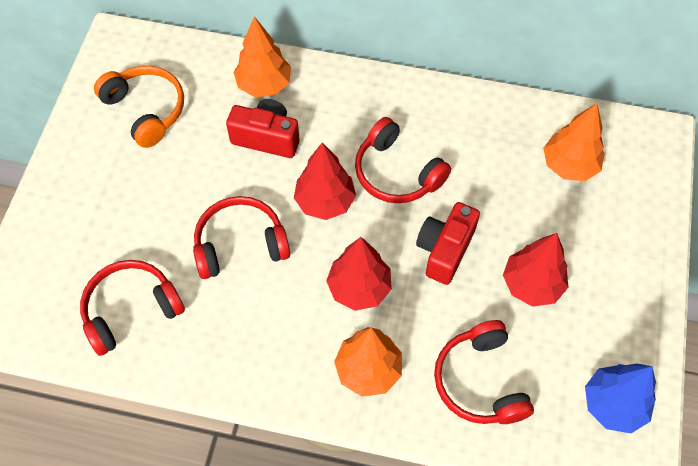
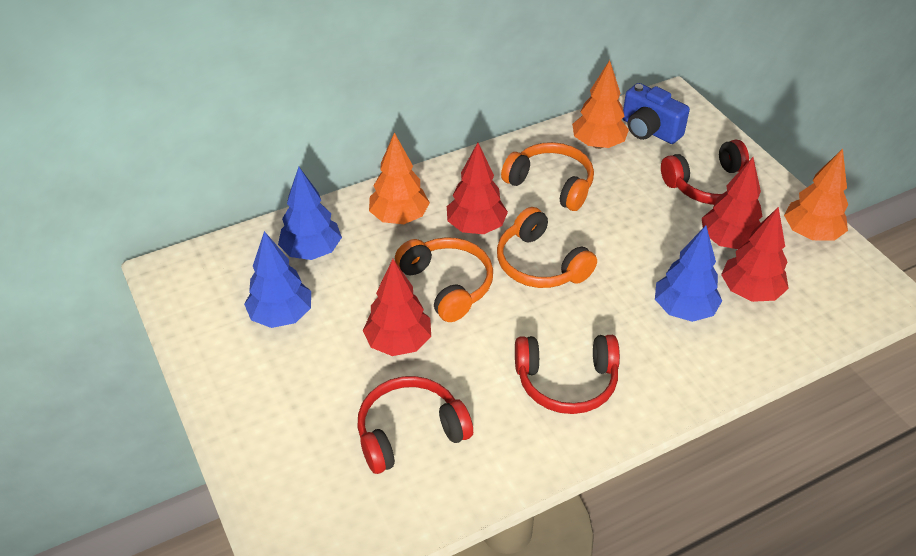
blue camera: none = 0 -> [622,83,690,144] = 1
blue tree: [585,364,656,433] = 1 -> [244,231,311,328] [278,167,342,260] [655,225,722,322] = 3
orange headphones: [94,66,184,148] = 1 -> [395,237,493,322] [497,207,597,288] [501,142,594,211] = 3
red camera: [226,99,300,158] [416,202,480,285] = 2 -> none = 0
red headphones: [80,260,185,356] [193,196,290,279] [355,117,451,203] [434,320,534,424] = 4 -> [357,376,473,474] [515,335,620,414] [661,140,749,205] = 3
red tree: [294,142,356,220] [326,237,392,311] [503,233,569,307] = 3 -> [363,259,431,356] [447,143,508,234] [702,157,763,249] [721,207,789,302] = 4

